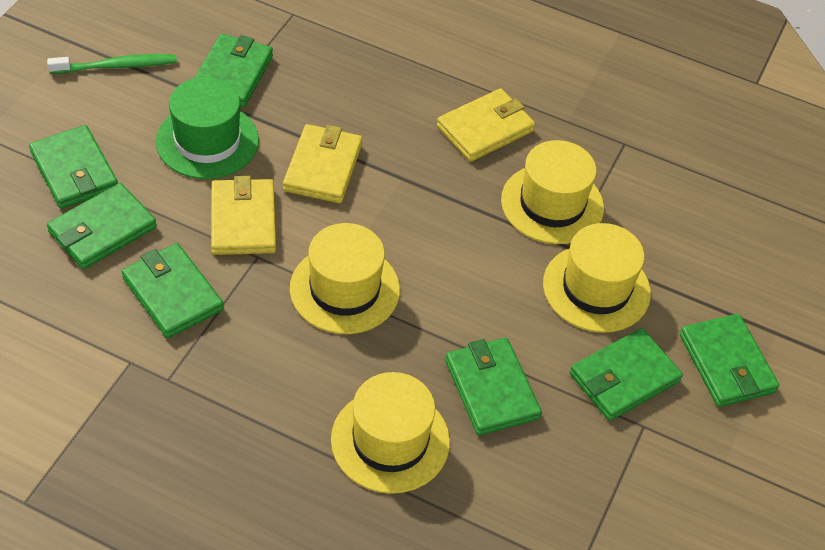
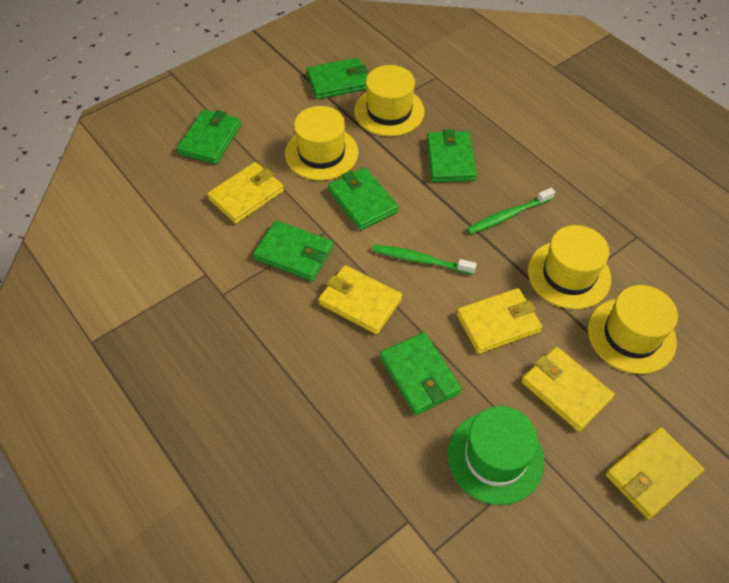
green toothbrush: [47,54,177,74] = 1 -> [372,244,477,275] [467,188,555,234] = 2
green wallet: [29,125,118,209] [47,183,157,269] [121,243,224,338] [195,34,273,107] [445,338,542,436] [570,328,683,421] [680,314,779,407] = 7 -> [177,109,241,164] [253,220,333,281] [307,58,368,99] [328,167,398,230] [380,332,462,415] [427,129,477,182] = 6
yellow wallet: [211,176,276,255] [283,124,362,203] [437,88,535,162] = 3 -> [207,162,284,224] [318,265,402,334] [456,288,542,354] [521,347,614,432] [605,427,704,519] = 5

